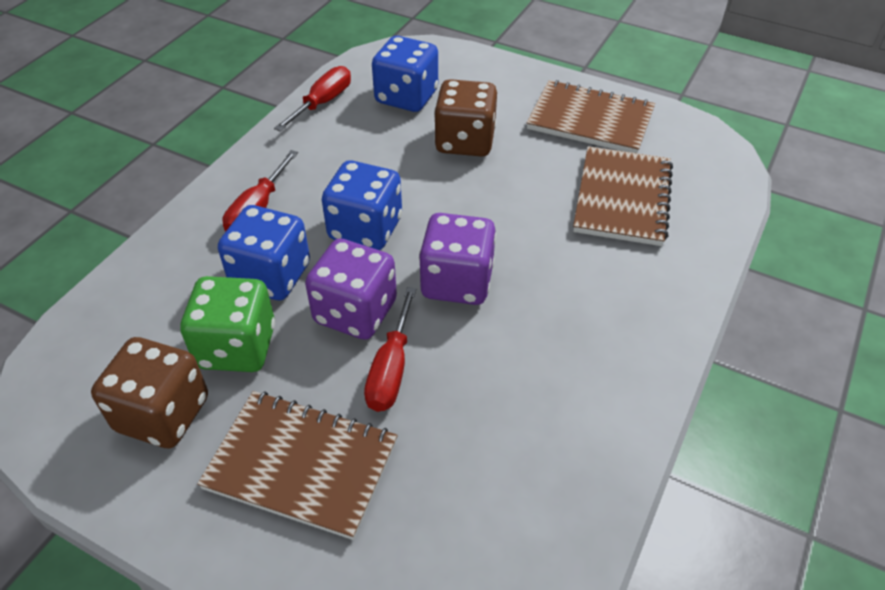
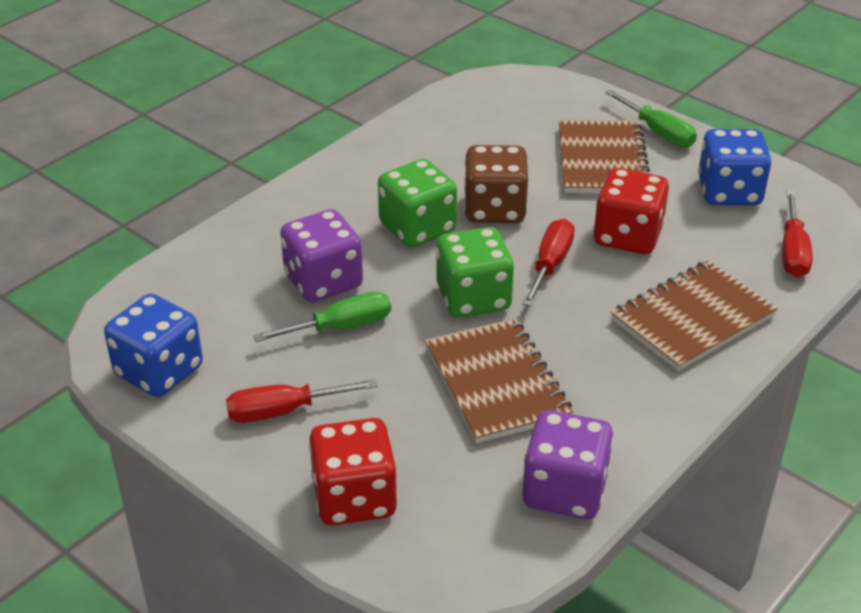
blue dice: [218,205,310,300] [322,160,402,250] [372,36,438,112] = 3 -> [104,294,203,397] [698,129,771,205] = 2
brown dice: [91,337,208,448] [434,79,497,157] = 2 -> [464,145,528,223] = 1
green dice: [180,276,275,372] = 1 -> [378,159,457,248] [436,227,514,318] = 2
green screwdriver: none = 0 -> [253,292,391,342] [605,90,697,148] = 2
red dice: none = 0 -> [309,418,398,526] [593,168,669,254] = 2

